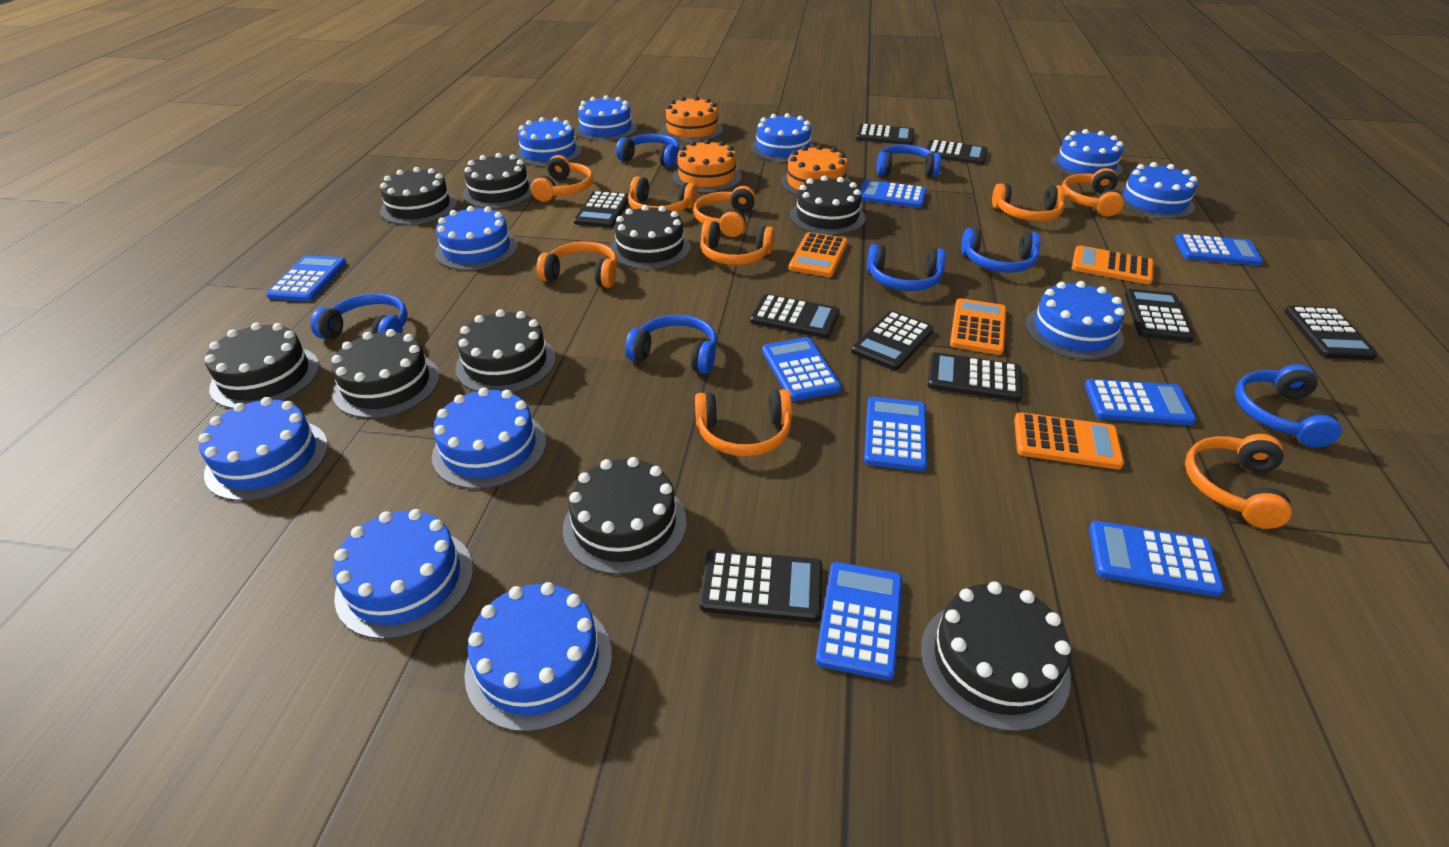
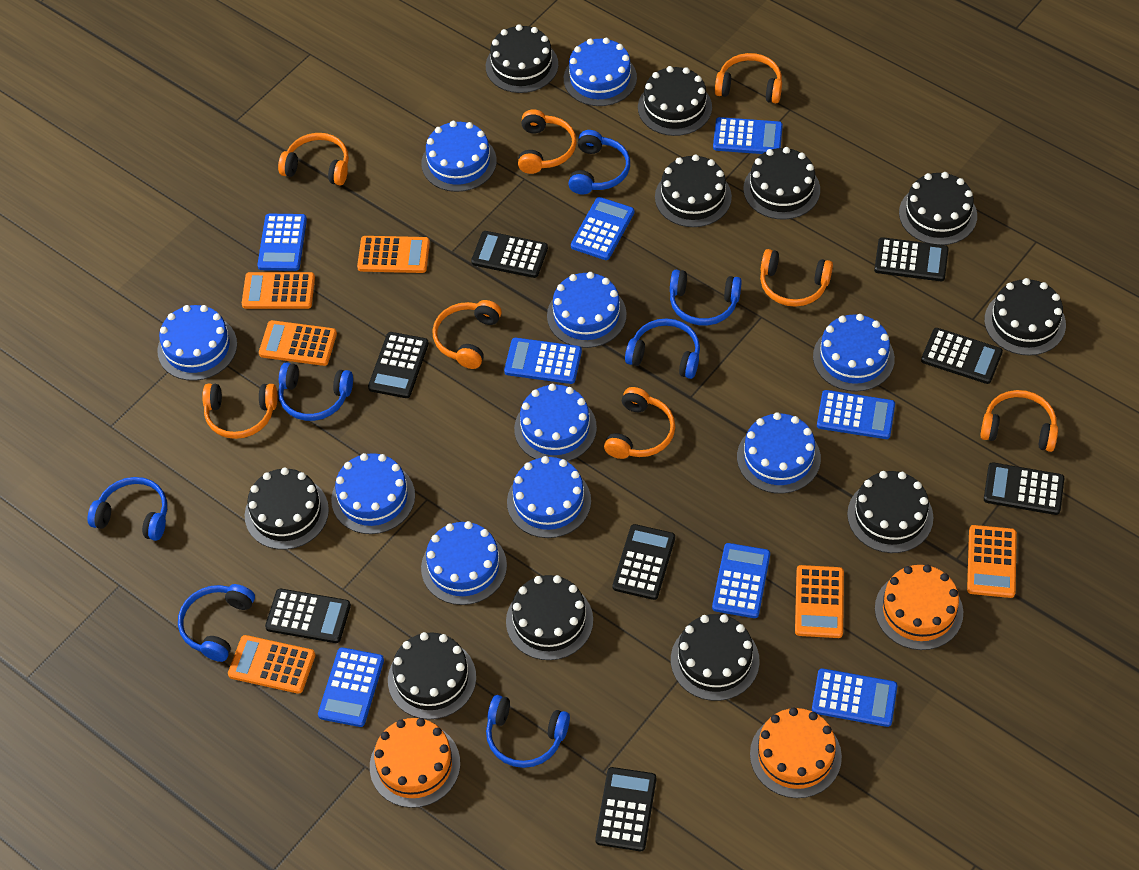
black cake: [205,322,319,409] [331,329,440,418] [380,167,457,225] [455,309,556,393] [463,153,533,208] [563,457,687,575] [610,205,690,269] [790,176,865,235] [920,581,1071,732] = 9 -> [245,468,329,550] [388,632,476,719] [486,24,558,93] [506,575,593,660] [638,66,712,136] [655,154,732,227] [671,614,760,701] [743,147,820,220] [847,471,933,553] [899,172,977,245] [984,278,1066,356] = 11
black calculator: [574,191,629,228] [699,550,822,622] [750,294,840,338] [851,311,934,370] [856,124,914,145] [926,140,988,164] [928,352,1023,402] [1125,289,1194,342] [1284,306,1378,360] = 9 -> [265,589,351,643] [368,332,429,398] [471,231,548,278] [595,767,656,851] [613,524,675,600] [874,237,949,281] [921,328,1003,384] [984,462,1064,515] = 8
blue cake: [198,397,328,501] [333,509,473,639] [432,387,546,489] [435,206,518,270] [464,582,612,732] [516,117,582,166] [575,95,637,141] [751,113,815,162] [1025,281,1125,360] [1051,129,1123,177] [1118,162,1197,219] = 11 -> [157,305,237,381] [331,453,415,534] [421,121,497,192] [421,521,507,605] [507,456,591,538] [514,384,597,462] [547,272,627,348] [564,38,637,106] [737,412,821,494] [813,314,895,392] = 10
orange calculator: [789,232,848,277] [950,298,1006,355] [1014,412,1124,469] [1072,245,1154,285] = 4 -> [228,635,315,694] [242,272,315,309] [259,320,337,366] [357,236,430,273] [795,565,844,638] [967,525,1017,598] = 6
orange headphones: [531,155,593,202] [537,242,618,288] [628,176,697,213] [693,186,756,237] [695,389,792,456] [700,220,775,265] [992,183,1065,221] [1062,168,1124,216] [1185,434,1292,529] = 9 -> [202,383,277,439] [278,133,349,185] [433,300,502,369] [518,109,577,174] [604,387,675,459] [715,53,782,103] [760,249,833,307] [980,390,1058,452] = 8

